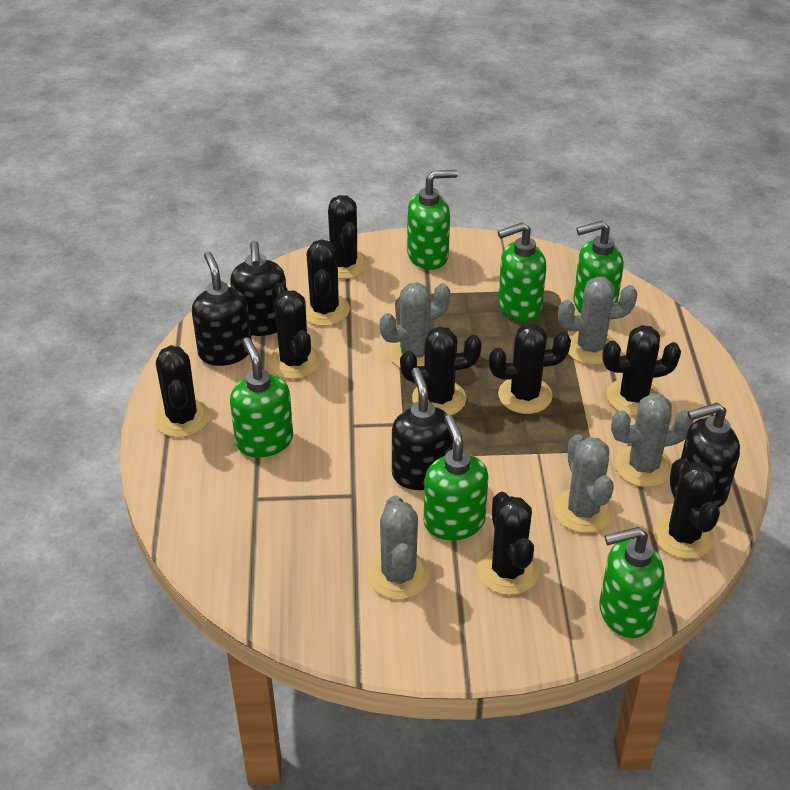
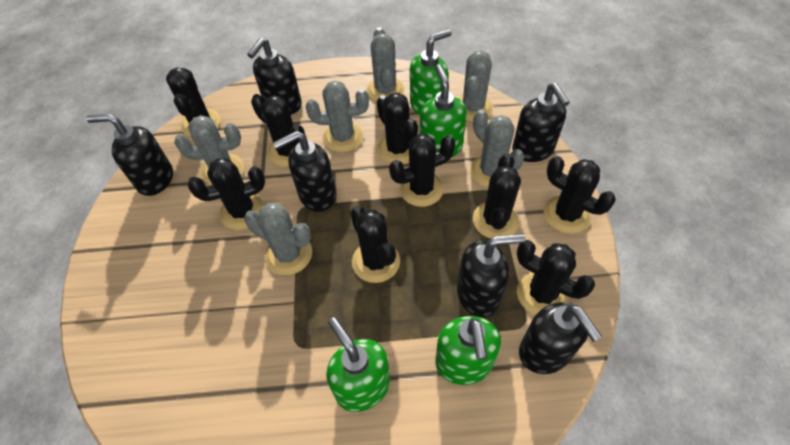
black soap dispenser: [192,252,251,366] [230,241,286,336] [392,367,453,490] [681,402,740,508] = 4 -> [86,114,173,196] [247,38,302,114] [273,131,336,212] [457,234,525,317] [512,83,570,162] [519,302,602,374] = 6
green soap dispenser: [230,337,293,457] [407,170,458,270] [424,415,489,540] [498,222,546,322] [573,221,624,313] [599,527,664,638] = 6 -> [326,317,390,412] [410,29,452,115] [420,64,467,158] [435,316,501,385] = 4
grey cactus: [368,495,430,600] [380,282,450,368] [554,434,614,533] [558,277,637,365] [611,393,693,487] = 5 -> [174,115,244,185] [244,203,312,275] [306,81,369,152] [367,27,404,102] [458,51,493,122] [470,109,525,188] = 6

